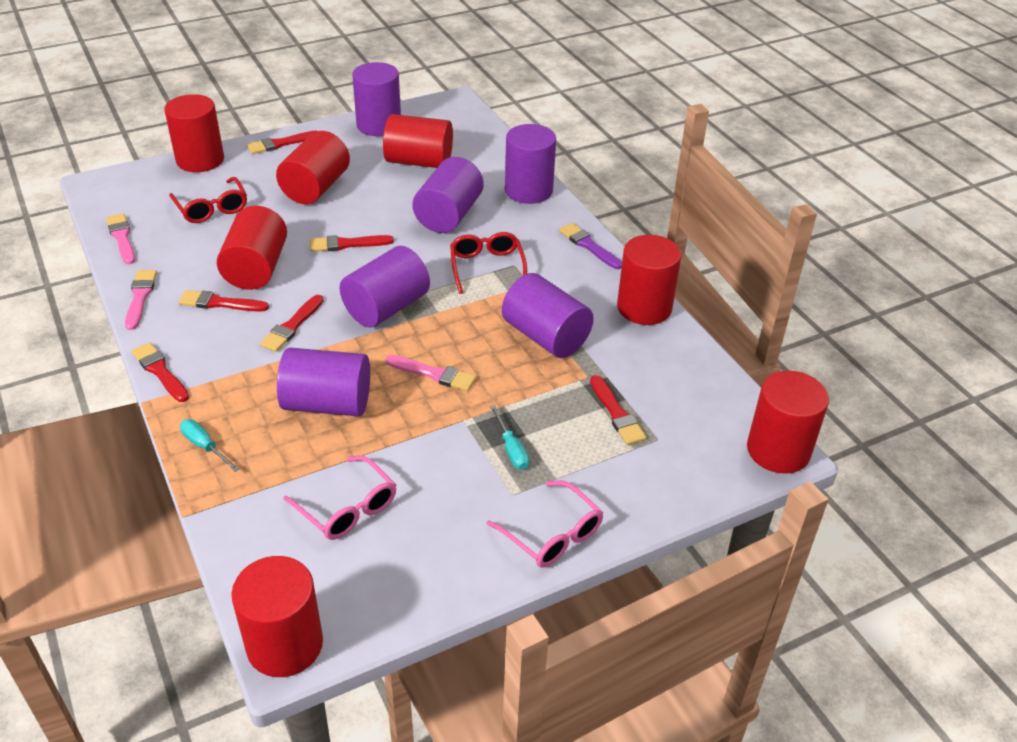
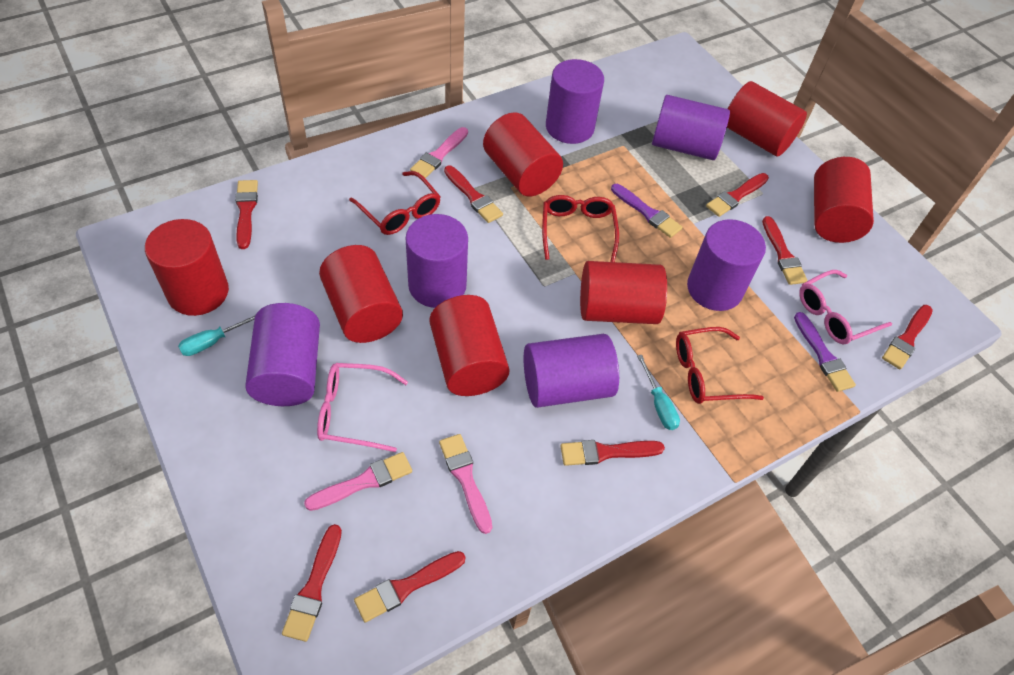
purple brush: [559,223,622,269] = 1 -> [611,184,683,238] [794,312,856,392] = 2
red brush: [132,342,189,402] [179,290,269,312] [247,131,316,154] [260,295,324,352] [310,235,394,252] [590,375,647,445] = 6 -> [235,180,258,249] [282,524,342,642] [354,551,466,622] [444,165,503,223] [561,440,665,466] [706,173,769,217] [762,216,808,285] [882,305,933,369] = 8
red glasses: [169,177,247,223] [450,232,527,294] = 2 -> [349,171,441,235] [542,195,619,262] [676,327,764,404] = 3

